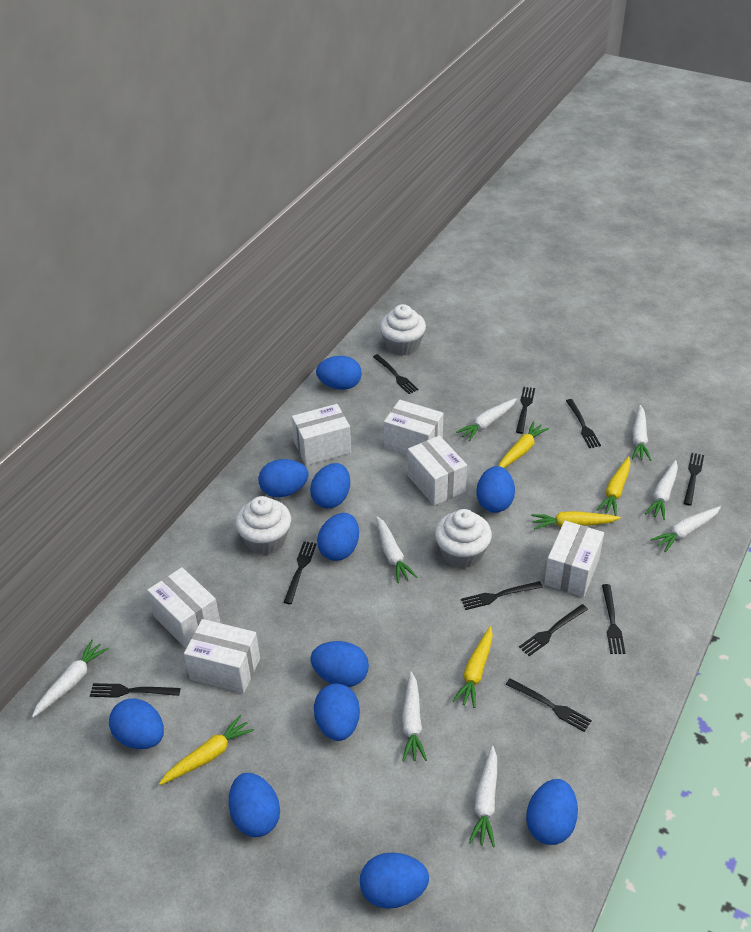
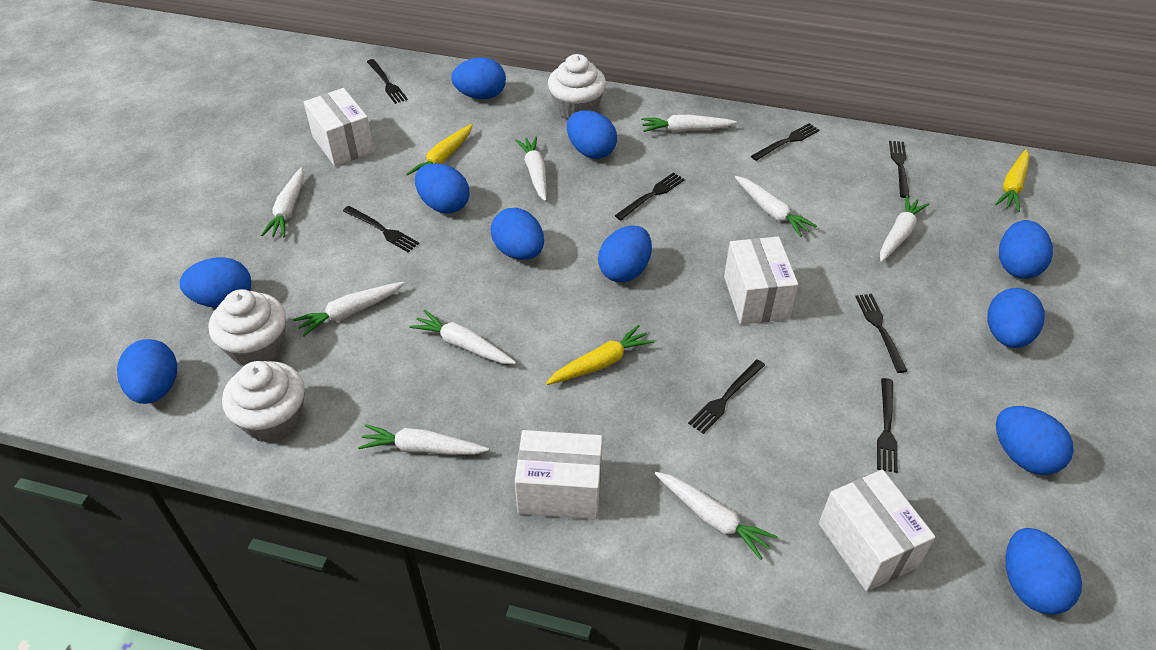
black fork: [90,683,180,698] [283,541,317,604] [373,354,418,394] [461,581,543,610] [506,678,592,732] [516,387,535,434] [519,604,588,656] [566,399,601,448] [602,584,625,654] [684,453,704,506] = 10 -> [343,206,419,252] [367,59,408,104] [615,172,685,220] [688,359,765,434] [751,123,819,161] [855,294,907,373] [877,378,898,473] [889,141,910,198] = 8
white box: [147,567,220,648] [184,619,260,693] [292,404,351,466] [384,400,443,456] [408,435,467,506] [544,521,604,597] = 6 -> [304,88,375,166] [515,430,603,520] [724,237,798,325] [819,470,936,592] = 4
white carrot: [32,640,109,718] [376,516,417,583] [402,671,427,761] [456,398,516,441] [469,746,497,847] [632,405,652,461] [645,460,678,520] [651,506,721,552] = 8 -> [261,167,304,237] [293,282,405,337] [358,424,489,455] [409,310,516,364] [515,136,547,201] [641,115,737,132] [655,472,778,560] [735,176,817,237] [880,195,929,262] = 9
yellow carrot: [159,715,254,785] [452,626,493,708] [498,421,549,468] [531,511,621,530] [597,456,631,516] = 5 -> [406,124,473,175] [546,325,654,385] [995,149,1030,212] = 3

